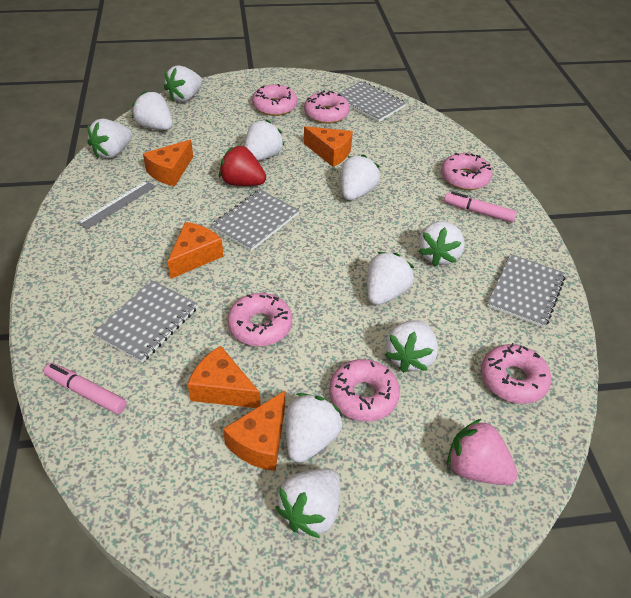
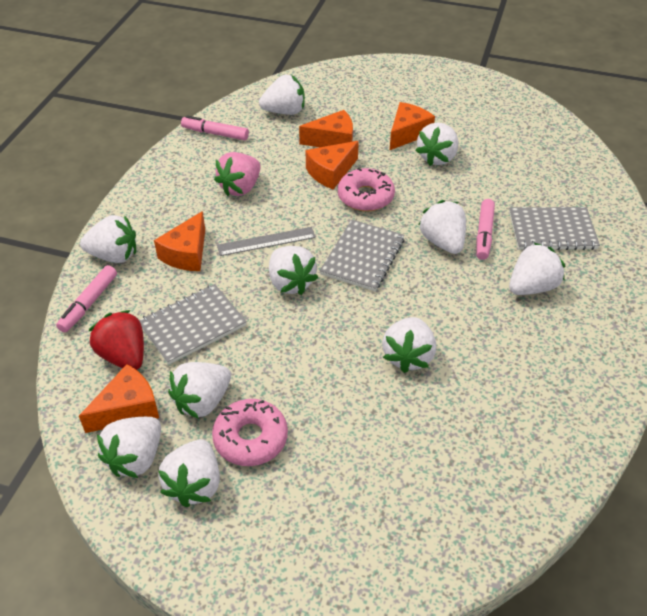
grey notebook: [93,280,198,363] [211,189,299,251] [338,81,406,122] [487,254,566,328] = 4 -> [139,284,247,365] [320,219,405,291] [509,207,600,250] = 3
pink donut: [227,293,292,346] [252,84,297,116] [304,91,350,124] [329,359,400,422] [441,153,492,190] [481,343,551,404] = 6 -> [212,399,288,466] [338,168,395,211] = 2
pink marker: [44,363,127,414] [444,191,517,222] = 2 -> [56,265,117,332] [181,115,249,140] [476,199,495,260] = 3

